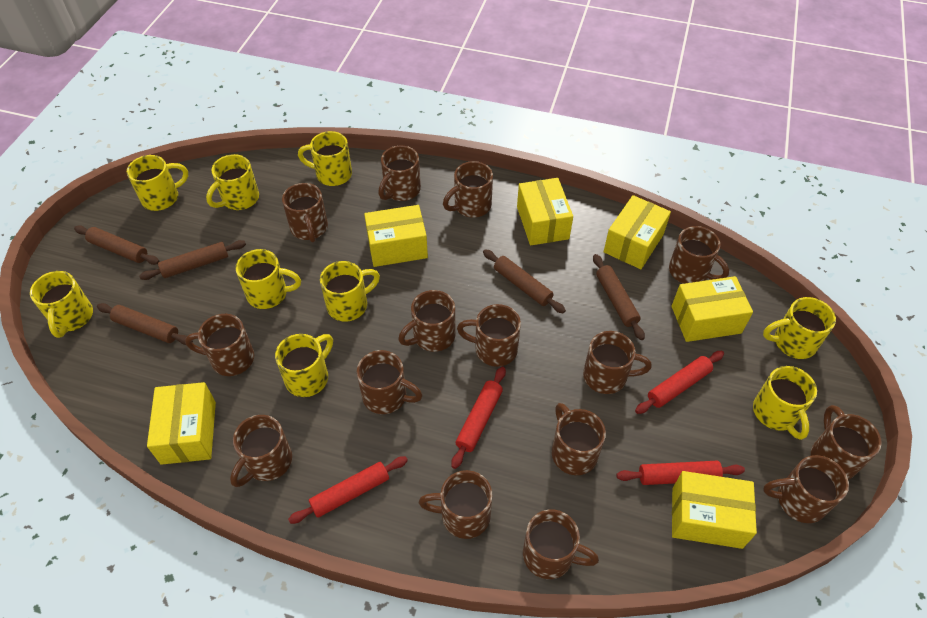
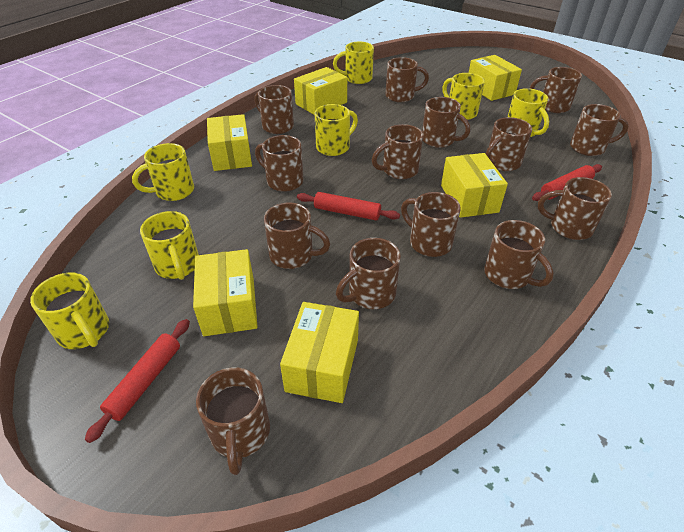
brown mug: [185,314,254,376] [230,415,292,487] [282,183,328,243] [357,350,423,414] [378,146,421,201] [398,290,455,352] [419,470,492,539] [443,161,493,218] [457,304,521,367] [523,510,599,579] [552,403,606,475] [583,331,652,394] [669,226,729,284] [763,455,849,523] [811,405,882,480] = 15 -> [196,367,270,475] [255,85,294,134] [255,135,304,192] [264,203,330,269] [336,238,401,309] [372,124,423,179] [386,57,429,102] [401,192,461,257] [422,97,470,148] [484,220,554,289] [486,117,532,171] [530,67,582,113] [538,177,612,240] [570,104,629,156] = 14
brown rolling pin: [74,225,160,265] [97,303,193,345] [139,240,246,280] [483,249,566,314] [593,254,645,340] = 5 -> none = 0
red rolling pin: [288,456,408,524] [451,367,506,469] [616,461,745,485] [635,351,724,414] = 4 -> [85,319,190,443] [297,192,400,220] [532,164,602,201] = 3
yellow mug: [30,271,93,338] [127,155,188,211] [206,154,259,210] [235,249,301,309] [275,334,333,397] [298,131,352,186] [320,261,380,321] [753,366,817,440] [763,297,836,359] = 9 -> [30,272,109,349] [132,143,194,201] [140,211,199,280] [314,104,358,156] [333,42,374,84] [442,73,485,120] [508,88,549,137] = 7

